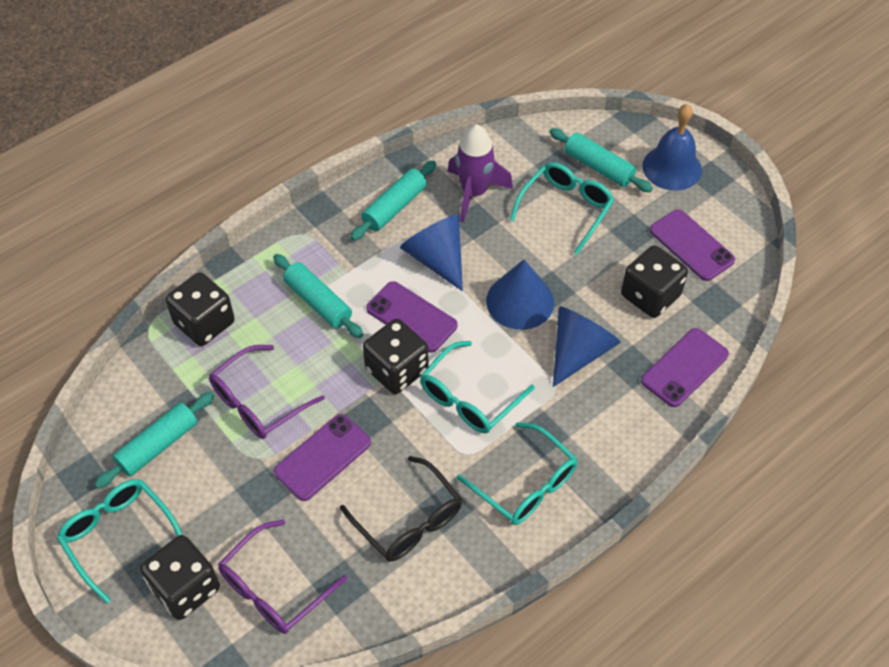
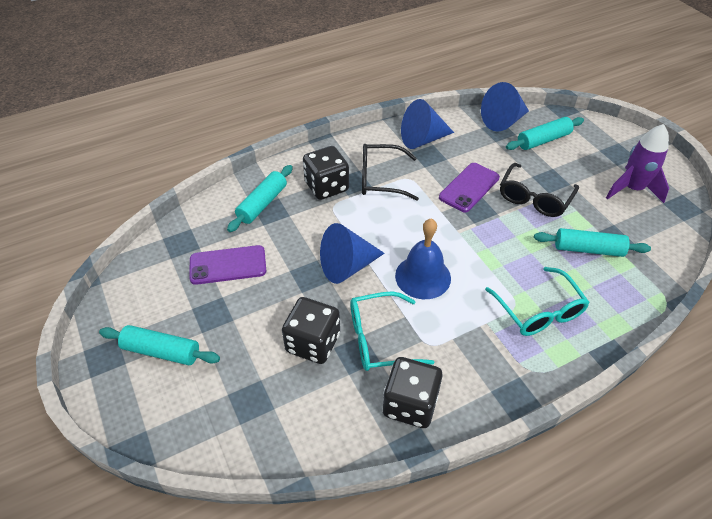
black dice: [140,535,220,620] [166,272,235,346] [363,319,429,394] [621,245,688,318] = 4 -> [282,297,340,364] [303,146,349,200] [383,357,443,428] = 3
black glasses: [340,456,462,562] = 1 -> [362,144,419,201] [500,163,579,217] = 2
purple glasses: [209,345,325,439] [218,519,347,634] = 2 -> none = 0
purple phone: [274,414,371,501] [366,281,458,353] [641,328,729,407] [650,209,735,281] = 4 -> [189,245,266,285] [439,163,500,212] = 2
turquoise glasses: [57,479,183,603] [420,341,535,434] [457,422,577,525] [510,162,614,254] = 4 -> [350,291,434,371] [485,267,590,336] = 2

